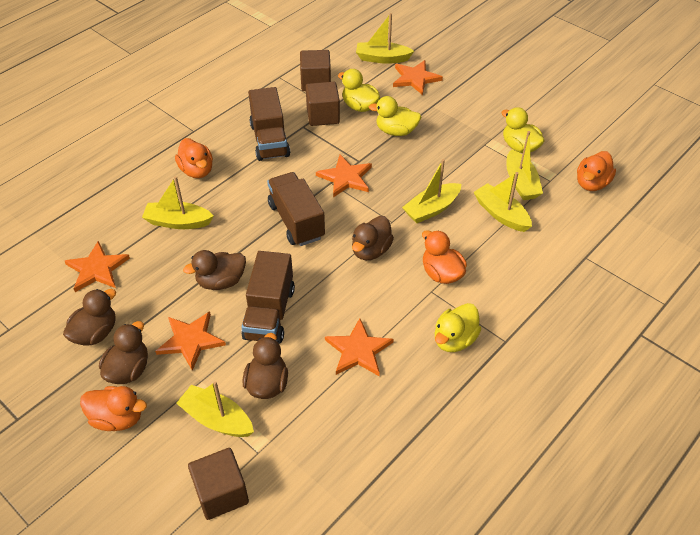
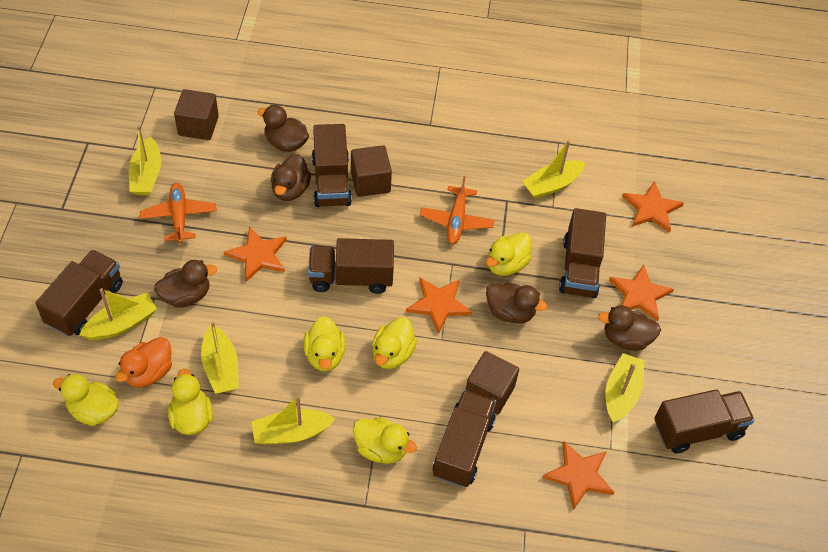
brown truck: [241,251,295,344] [248,87,290,161] [267,172,325,246] = 3 -> [35,250,123,336] [308,238,394,294] [312,124,352,207] [433,390,496,487] [559,208,606,298] [654,389,755,454] = 6
orange duck: [80,386,147,431] [175,138,213,178] [422,230,467,284] [577,151,616,191] = 4 -> [115,337,172,388] = 1
orange plane: none = 0 -> [140,183,217,243] [420,176,495,244] = 2
yellow duck: [338,69,380,112] [369,96,421,136] [435,303,481,352] [501,107,544,153] = 4 -> [53,374,119,426] [168,368,213,435] [303,316,346,371] [353,417,417,464] [372,317,417,369] [486,232,532,276] = 6

